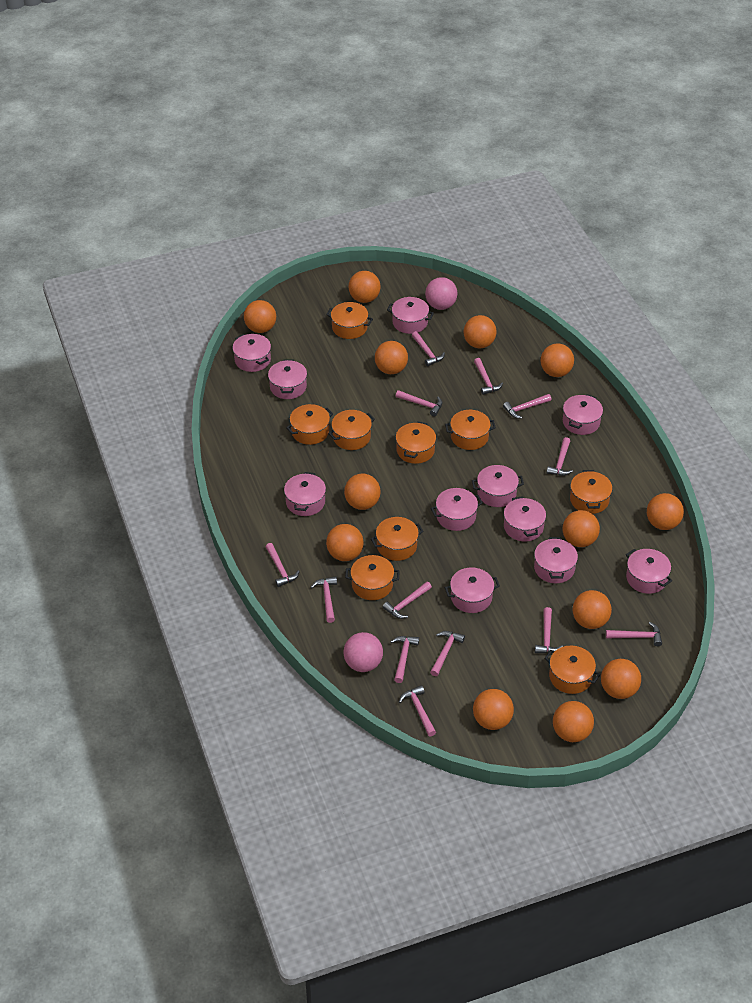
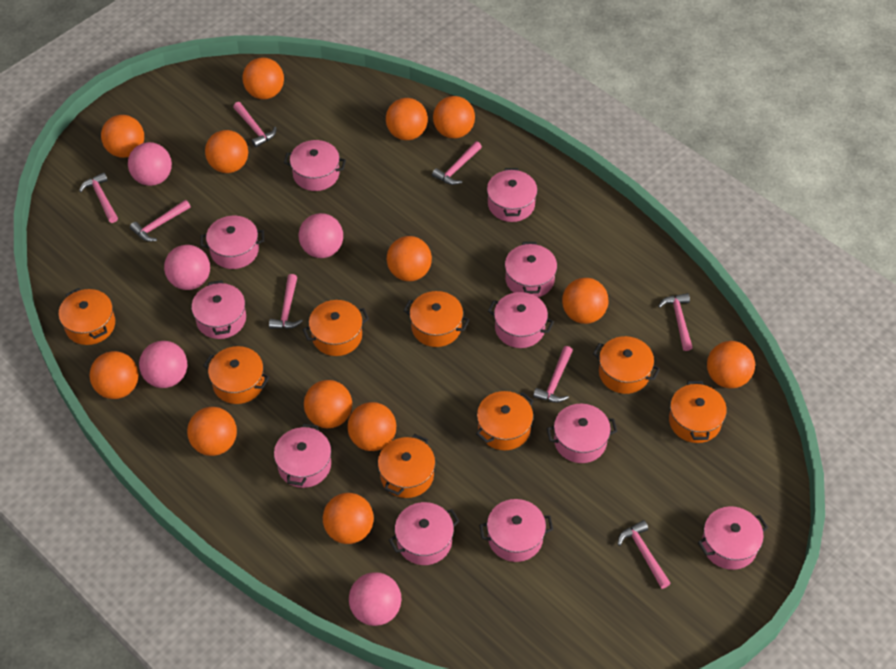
orange pot: [286,404,333,445] [326,302,373,339] [328,410,375,450] [345,555,400,600] [371,517,424,561] [396,421,436,464] [445,410,496,450] [545,646,600,694] [570,470,612,514] = 9 -> [59,288,115,345] [203,346,270,404] [302,300,369,356] [378,434,435,498] [403,291,470,347] [476,391,534,450] [593,336,660,394] [669,381,727,443] = 8
pink ball: [343,632,383,672] [425,277,458,310] = 2 -> [128,142,172,186] [139,341,187,388] [164,245,210,290] [299,213,343,258] [349,572,401,626] = 5
pink hammer: [266,543,300,587] [311,577,337,623] [383,582,432,619] [390,636,419,683] [396,390,442,416] [399,685,436,737] [412,331,445,366] [430,631,465,676] [474,358,503,395] [503,394,551,419] [535,607,563,653] [547,437,573,476] [606,622,662,646] = 13 -> [79,172,118,223] [130,200,191,242] [233,102,277,148] [269,274,303,329] [432,141,482,185] [533,346,573,403] [618,520,671,589] [658,293,693,351] = 8

